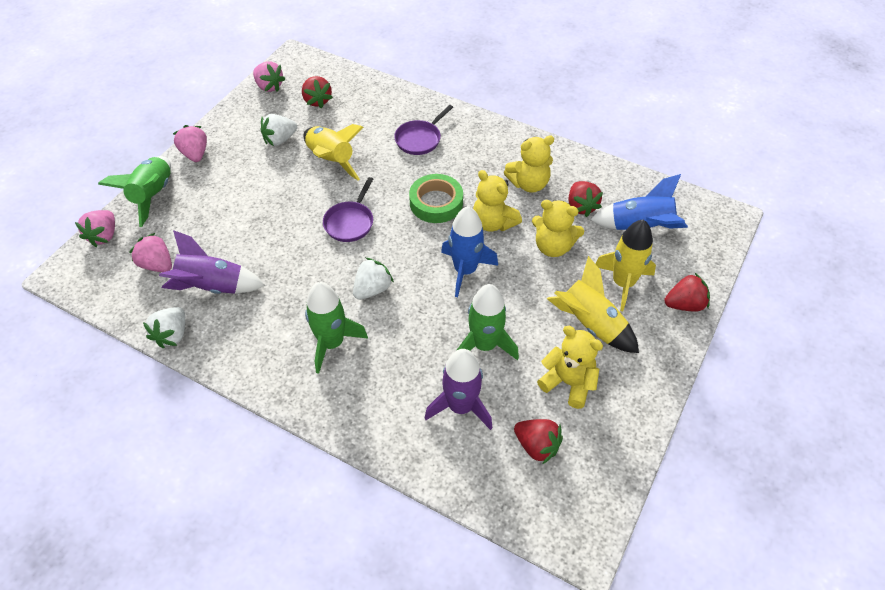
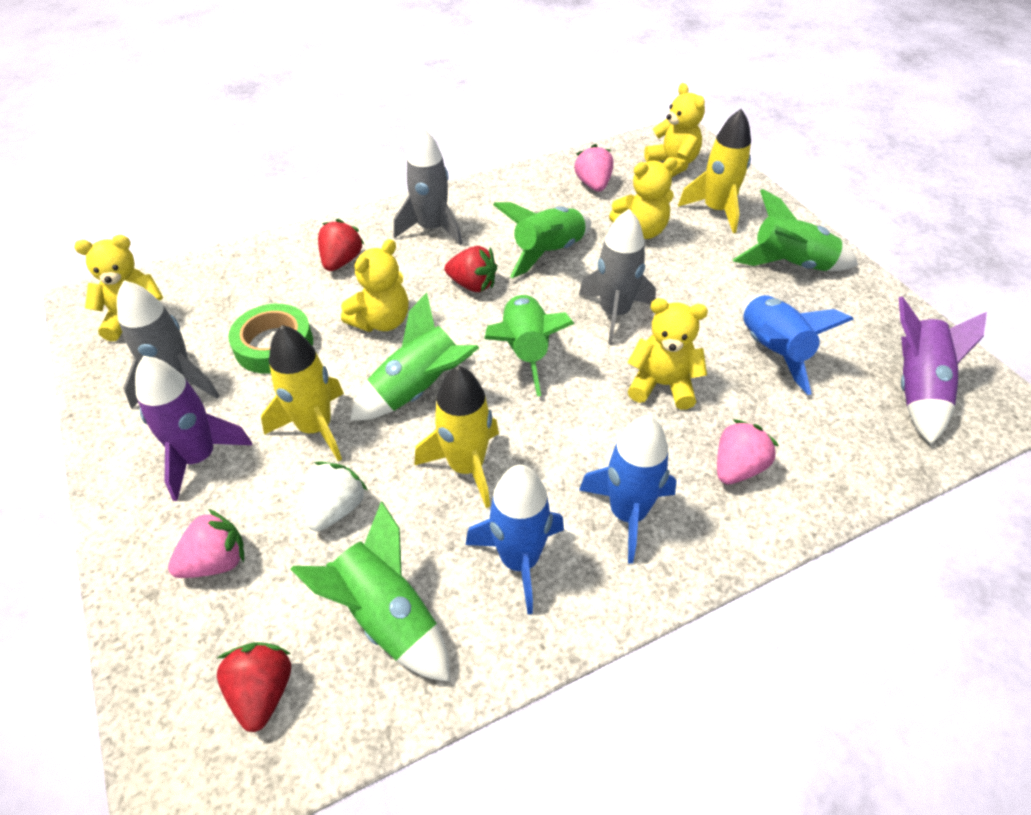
blue rocket: [441,206,498,297] [590,174,688,230] = 2 -> [466,465,564,614] [579,415,677,564] [741,295,854,395] = 3
green rocket: [98,156,171,227] [305,282,368,374] [456,284,519,360] = 3 -> [291,501,450,682] [350,292,479,421] [484,294,575,397] [493,202,591,278] [733,189,858,271] = 5
grey rocket: none = 0 -> [117,280,219,409] [394,126,462,245] [579,209,656,344] = 3
pink strawberry: [75,210,115,247] [129,233,172,272] [173,125,207,162] [253,61,286,92] = 4 -> [168,509,244,578] [574,144,613,192] [717,419,779,484] = 3
purple pan: [323,177,373,242] [394,105,453,155] = 2 -> none = 0
red strawberry: [302,76,333,108] [514,419,563,464] [568,181,603,217] [664,273,710,312] = 4 -> [217,642,291,732] [318,219,364,271] [445,246,497,292] = 3
white strawberry: [143,307,185,349] [260,114,297,146] [353,258,394,300] = 3 -> [305,461,368,532] = 1
yellow teddy bear: [473,170,522,232] [504,135,554,193] [532,200,584,257] [537,326,603,409] = 4 -> [74,235,163,341] [341,239,409,332] [609,157,677,239] [628,298,708,410] [644,83,705,177] = 5

